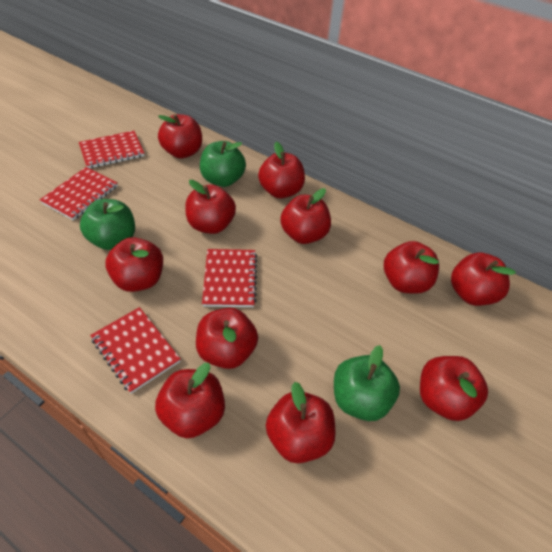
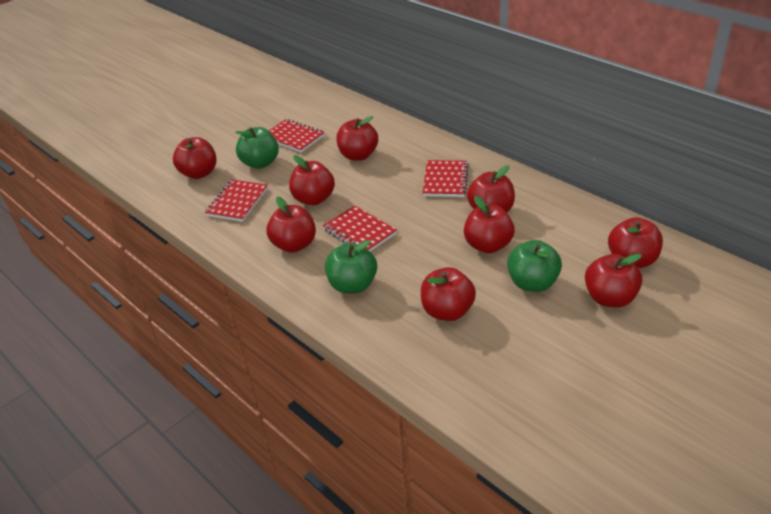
red apple: [105,237,163,292] [155,363,225,438] [158,114,202,159] [185,180,236,234] [196,308,258,369] [258,142,305,199] [266,382,335,463] [280,188,331,244] [384,241,439,294] [420,356,488,421] [451,253,516,306] = 11 -> [173,137,217,179] [266,196,316,253] [289,155,335,205] [336,116,378,161] [421,267,476,321] [464,196,515,254] [467,166,515,213] [585,254,642,307] [608,217,663,268] = 9

